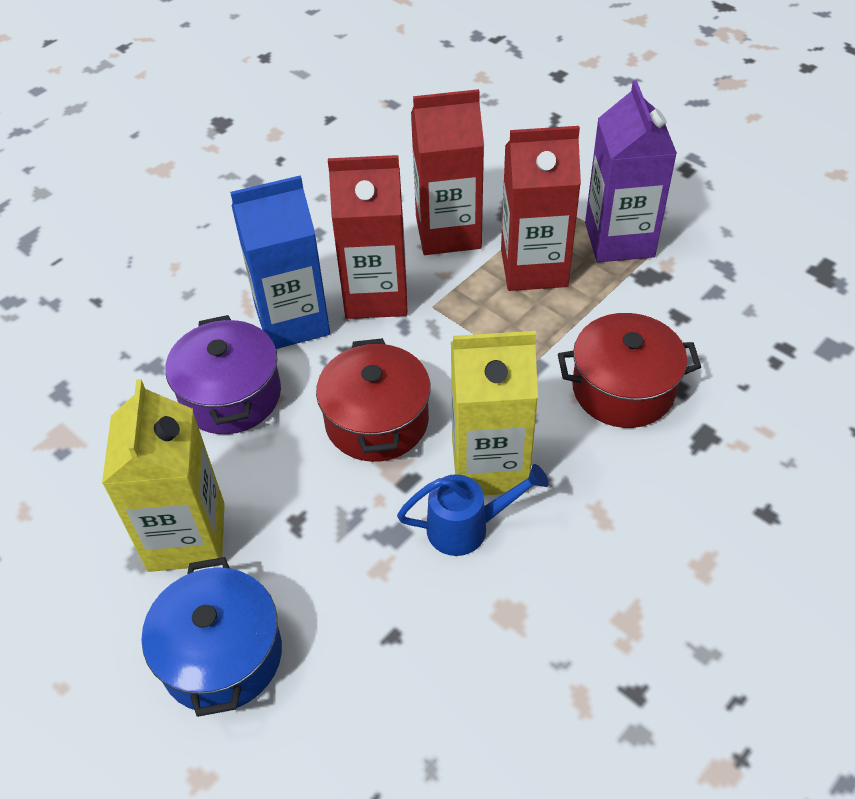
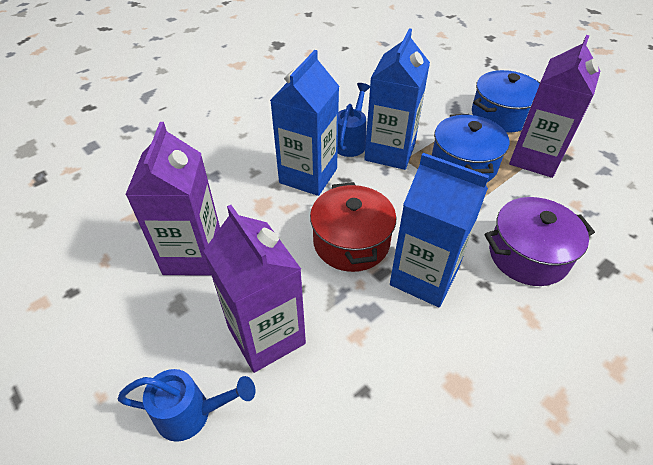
blue carton: [230,175,330,349] = 1 -> [270,50,339,196] [364,28,430,170] [390,153,489,307] = 3
blue pot: [142,557,282,717] = 1 -> [432,114,509,182] [472,70,540,133] = 2
blue watering can: [397,464,549,556] = 1 -> [118,369,255,442] [337,83,370,157] = 2
purple carton: [585,80,677,262] = 1 -> [125,122,220,276] [204,205,306,373] [509,35,600,178] = 3
red carton: [328,155,408,319] [411,89,484,255] [501,126,581,291] = 3 -> none = 0
red pot: [316,338,431,462] [558,313,701,428] = 2 -> [310,182,396,272] = 1
yellow carton: [102,379,225,572] [451,331,538,496] = 2 -> none = 0

